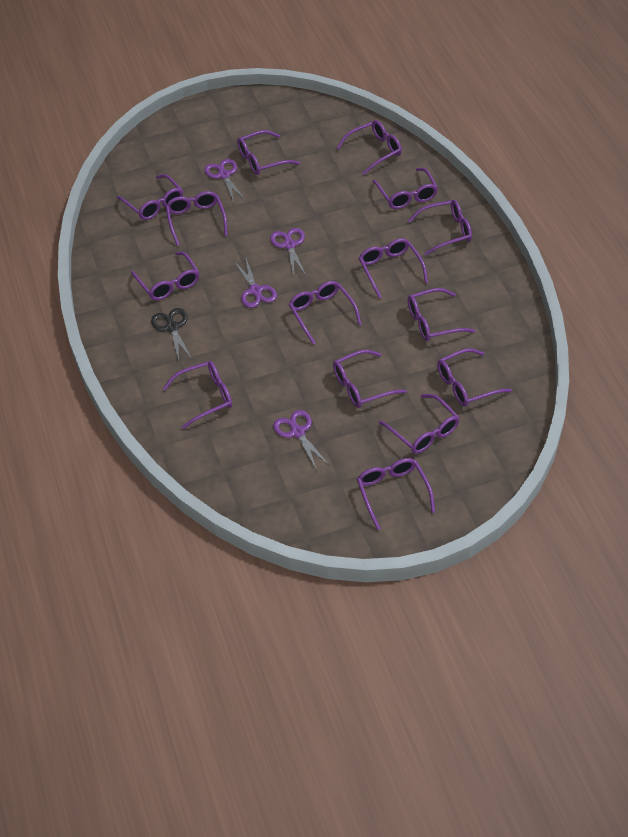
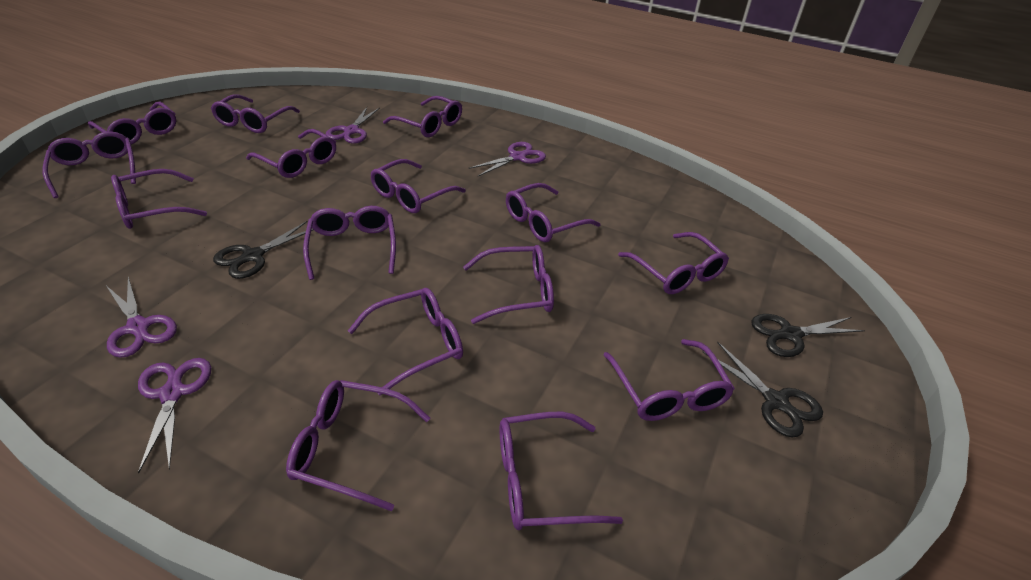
black scissors: [151,308,192,361] = 1 -> [213,221,314,279] [703,341,823,438] [751,314,865,357] = 3

